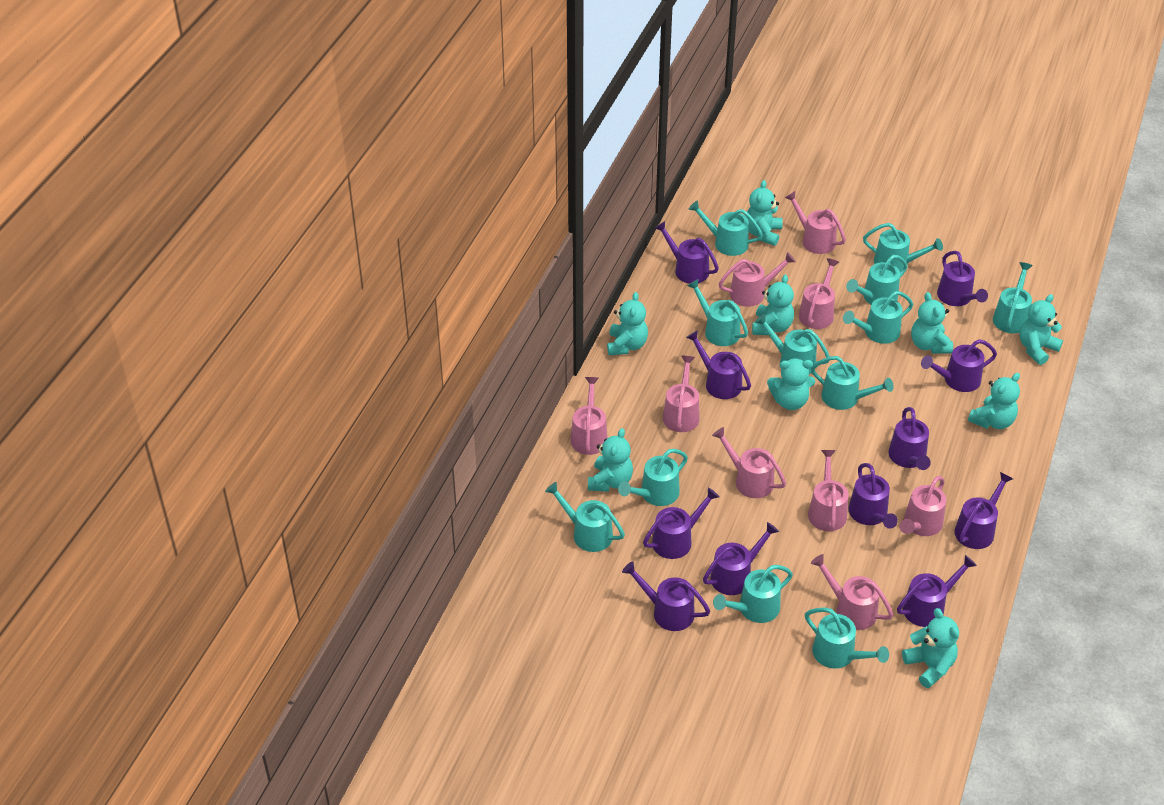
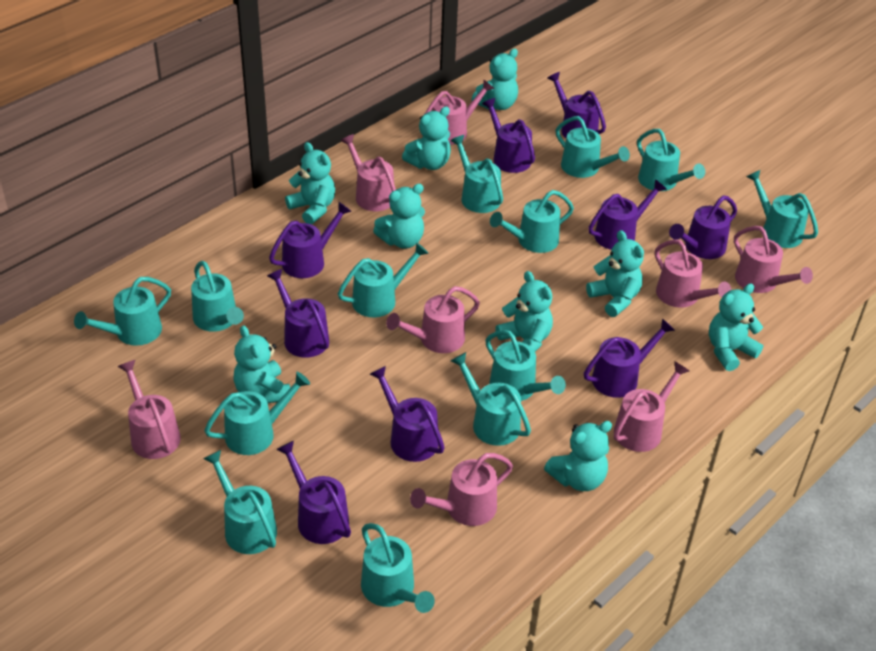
pink watering can: [571,377,608,455] [663,356,700,432] [712,427,786,498] [719,252,796,307] [785,191,846,254] [799,258,839,329] [808,450,849,531] [811,554,893,630] [900,476,946,536] = 9 -> [118,360,181,459] [340,134,396,211] [386,286,480,353] [410,453,513,526] [425,80,494,145] [614,361,689,452] [655,239,731,307] [734,226,813,293] = 8
purple watering can: [622,561,710,631] [643,487,720,559] [655,221,719,284] [686,330,751,399] [703,522,779,595] [849,463,898,529] [888,407,931,470] [897,555,977,627] [921,339,997,392] [937,251,988,306] [954,472,1013,549] = 11 -> [267,269,329,358] [269,202,352,278] [276,441,351,544] [370,366,445,462] [482,98,535,173] [548,72,606,138] [584,318,675,398] [588,179,667,250] [669,195,737,259] = 9
turquoise watering can: [545,482,625,552] [618,449,688,506] [687,279,748,346] [688,200,763,256] [713,565,793,623] [755,314,830,374] [805,608,889,669] [811,356,894,410] [843,291,913,344] [846,255,908,304] [863,223,943,272] [993,262,1033,333] = 12 -> [74,277,171,346] [191,261,244,332] [203,450,277,554] [204,372,310,455] [338,242,429,317] [361,523,435,613] [450,135,503,213] [451,352,531,446] [485,330,566,401] [490,190,574,253] [555,116,630,178] [637,129,705,191] [746,170,818,248] = 13

